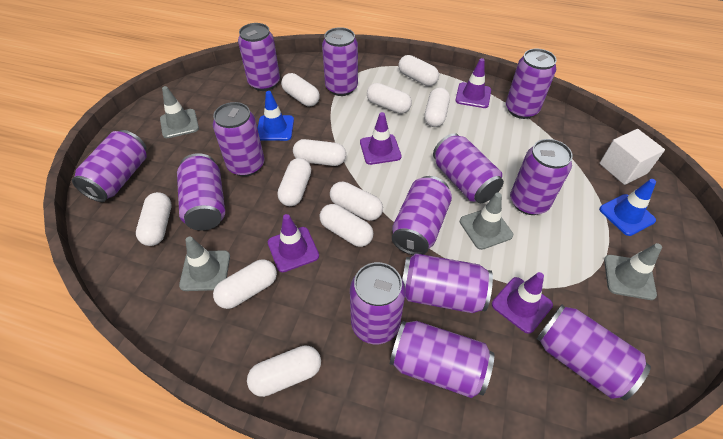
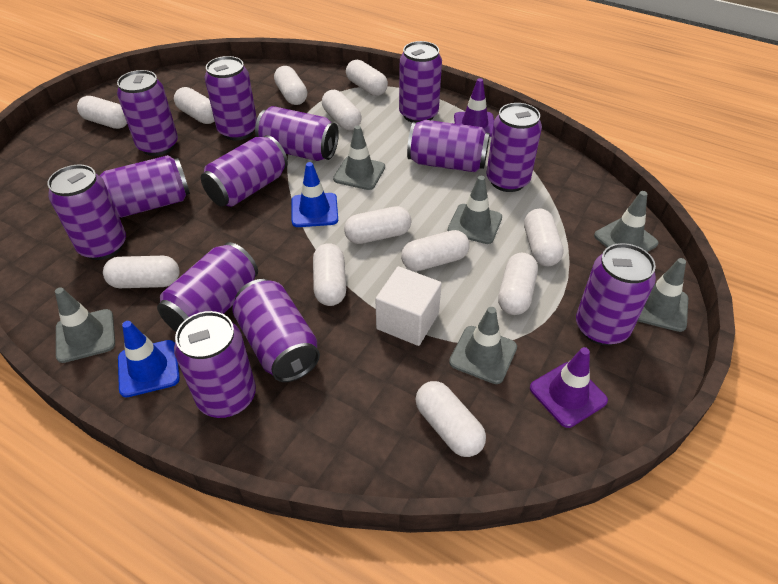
grey traffic cone: [160,86,199,138] [179,236,230,291] [460,193,513,250] [604,243,662,300] = 4 -> [55,287,115,363] [333,125,385,190] [447,176,502,244] [449,307,517,384] [594,191,659,252] [638,258,688,332] = 6
purple traffic cone: [268,214,319,272] [360,112,401,165] [455,58,491,108] [492,272,553,334] = 4 -> [454,78,494,137] [530,347,608,428] = 2
white capsule: [136,192,172,246] [213,259,277,309] [247,345,321,397] [278,158,311,206] [281,73,320,106] [293,139,346,166] [320,204,374,247] [330,182,383,221] [367,83,412,114] [398,55,439,86] [424,87,450,127] = 11 -> [77,96,127,129] [103,256,180,288] [174,87,214,124] [274,66,307,105] [313,243,346,306] [322,90,362,130] [344,206,412,244] [346,60,388,96] [401,230,470,271] [415,381,486,457] [498,253,538,315] [524,208,564,266] = 12

